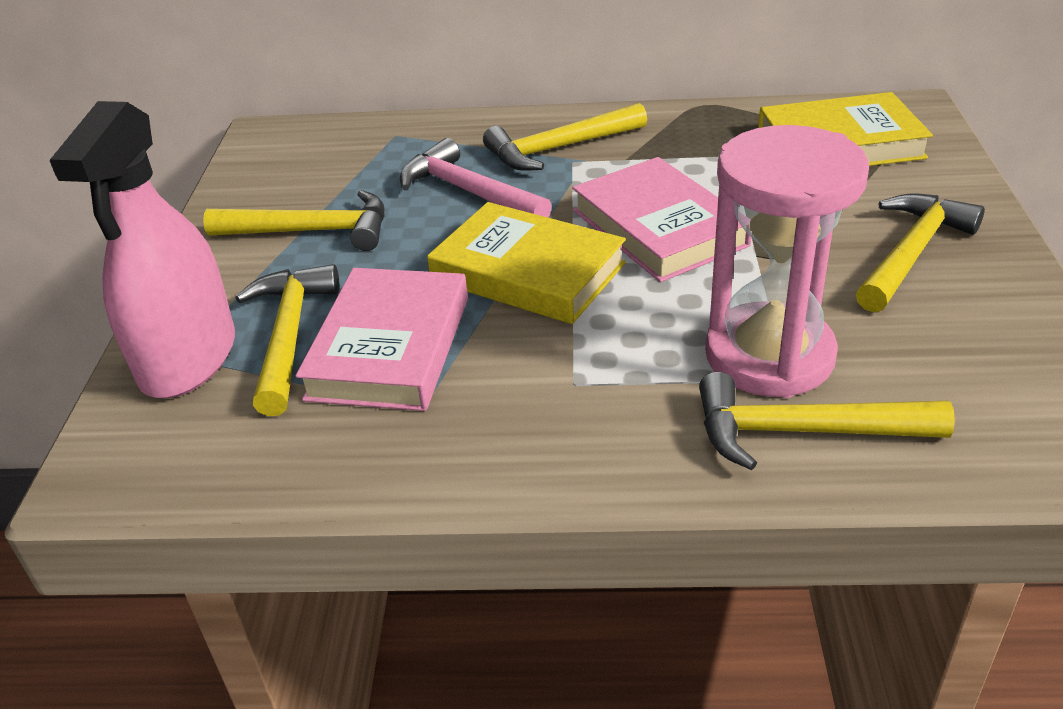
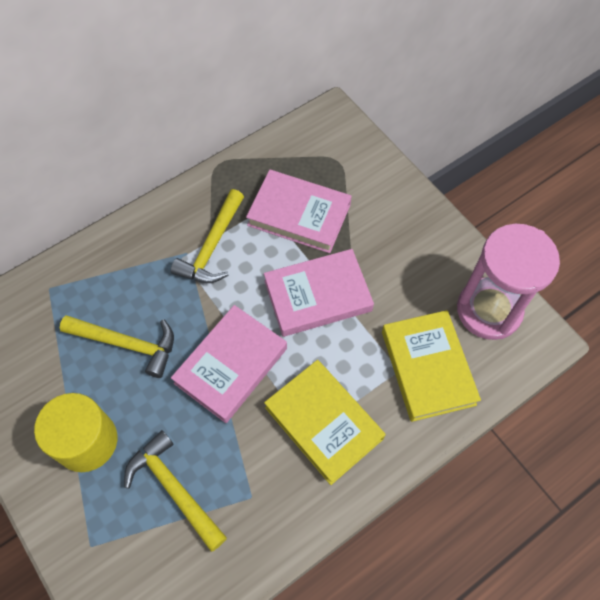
pink book: [296,268,468,411] [572,157,751,282] = 2 -> [171,305,287,423] [246,170,352,253] [264,249,374,337] = 3
pink hammer: [400,138,552,217] = 1 -> none = 0
pink spray bottle: [50,101,235,398] = 1 -> none = 0
yellow cylinder: none = 0 -> [34,393,117,472] = 1
yellow hammer: [203,190,384,251] [236,264,339,416] [483,103,647,171] [699,372,955,470] [856,193,985,312] = 5 -> [60,315,174,378] [124,430,227,552] [171,189,244,283] = 3

